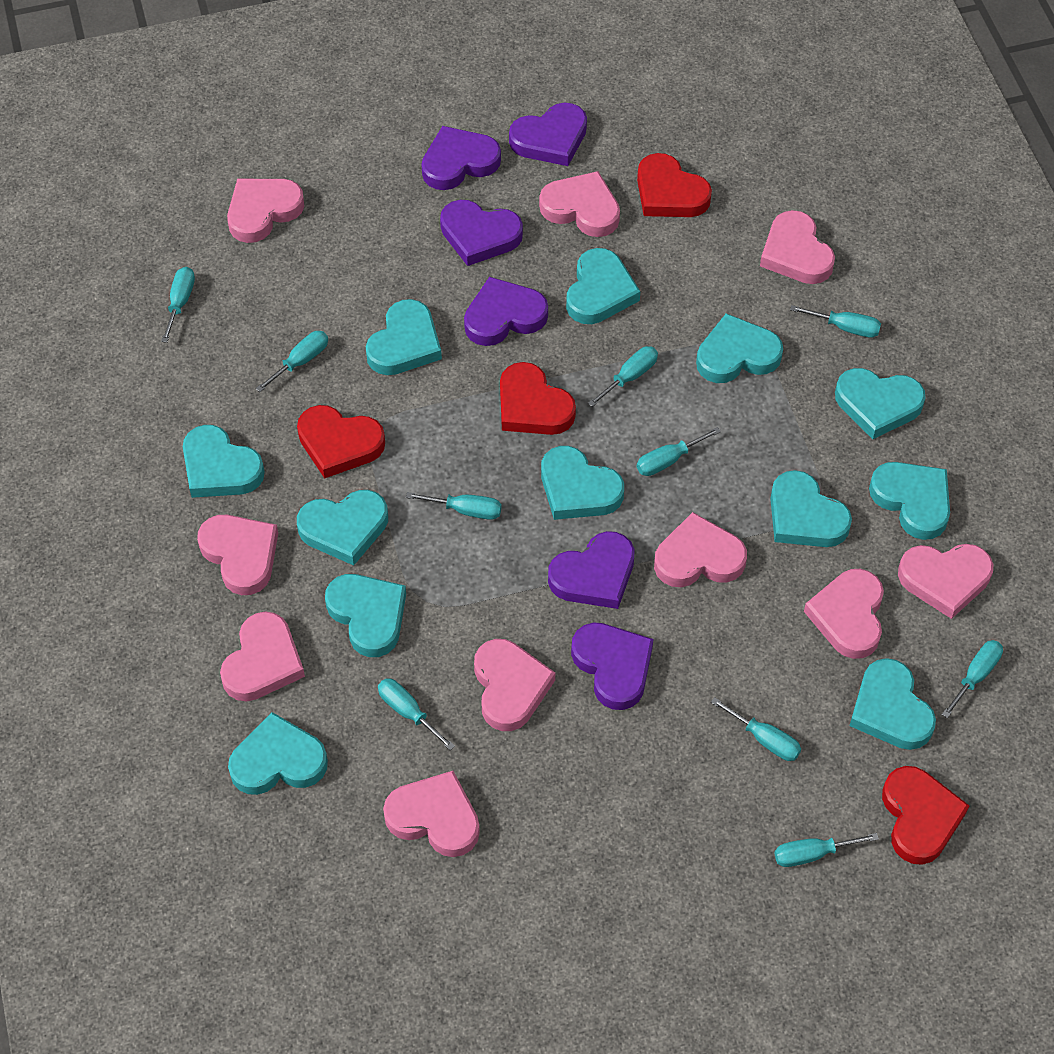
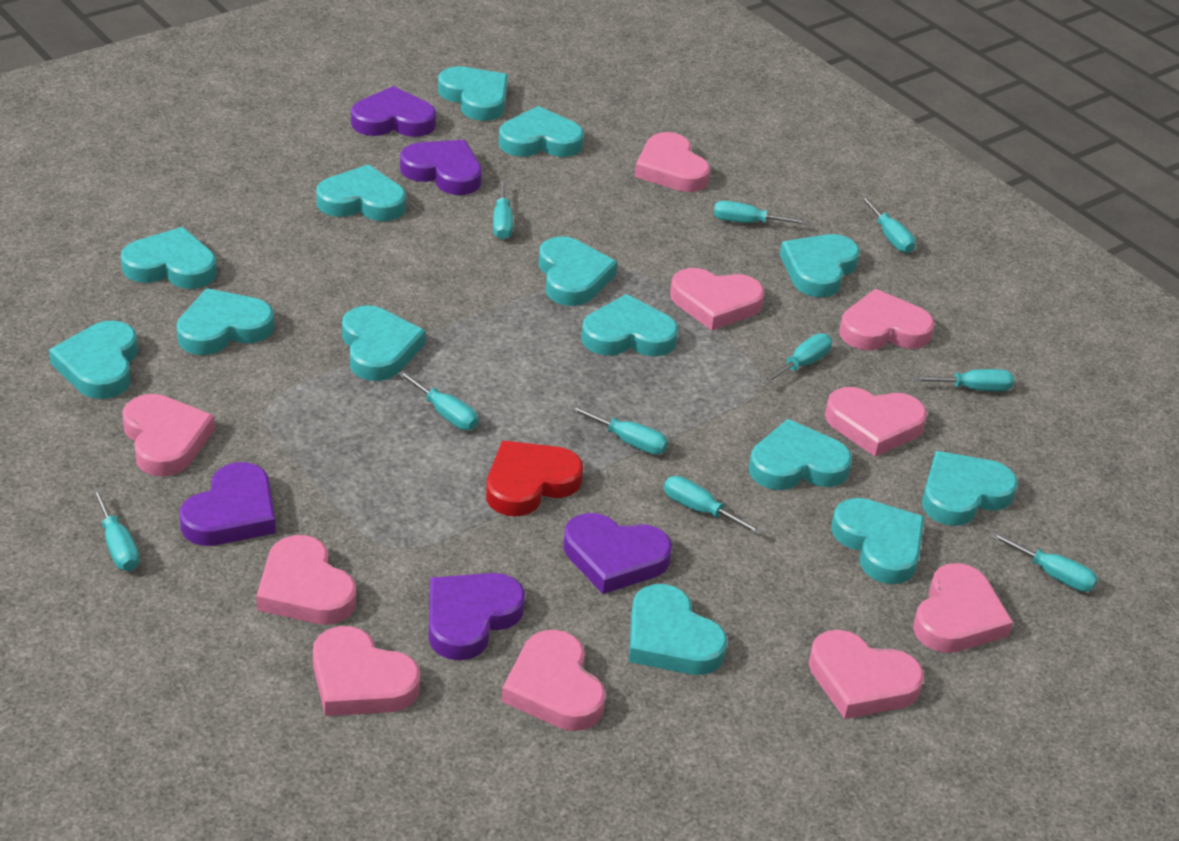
purple heart: [421,126,501,190] [440,200,523,266] [464,277,548,346] [509,103,587,166] [548,531,635,609] [571,623,653,710] = 6 -> [180,462,276,546] [351,86,436,137] [400,140,482,195] [428,573,525,660] [563,513,672,594] = 5
red heart: [297,405,385,478] [500,362,576,435] [637,153,712,217] [882,766,969,865] = 4 -> [486,441,583,516] = 1
turquoise heart: [183,425,265,498] [228,712,328,795] [297,490,388,566] [325,574,406,657] [366,299,442,375] [541,446,624,520] [566,248,640,324] [696,313,783,383] [770,470,852,547] [835,368,925,439] [849,658,936,750] [869,462,950,540] = 12 -> [49,320,138,399] [121,227,217,289] [176,288,274,355] [316,164,406,221] [342,305,426,381] [438,66,508,121] [498,106,584,157] [538,236,618,306] [581,294,678,356] [629,584,727,675] [749,419,852,490] [780,234,860,297] [831,498,924,584] [922,451,1018,526] = 14

